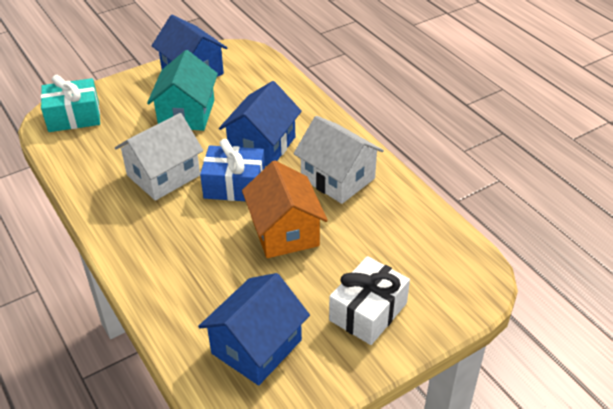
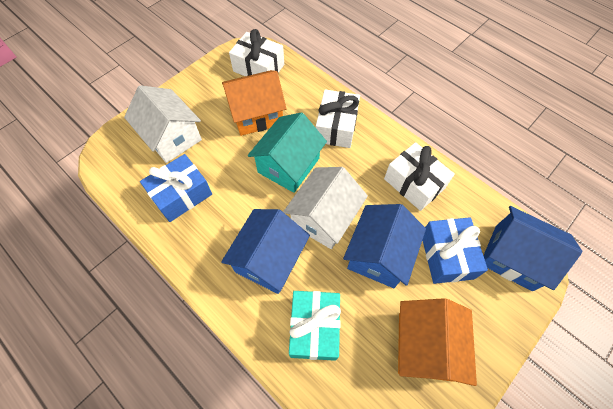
blue gift: [200,139,265,201] = 1 -> [140,154,212,222] [422,217,488,284] = 2
orange house: [242,160,328,258] = 1 -> [222,70,287,136] [398,298,477,386] = 2
white gift: [329,256,410,345] = 1 -> [229,29,284,76] [316,89,360,148] [384,142,455,211] = 3

